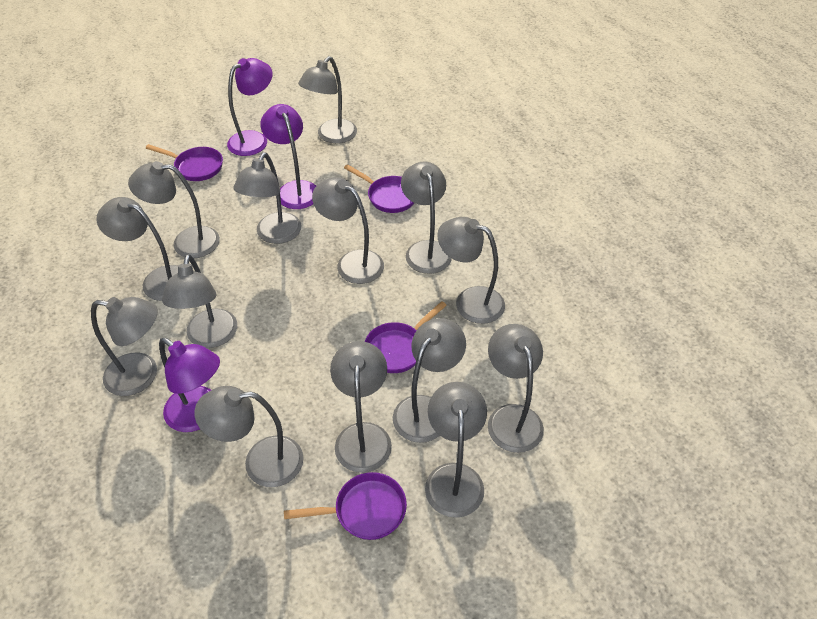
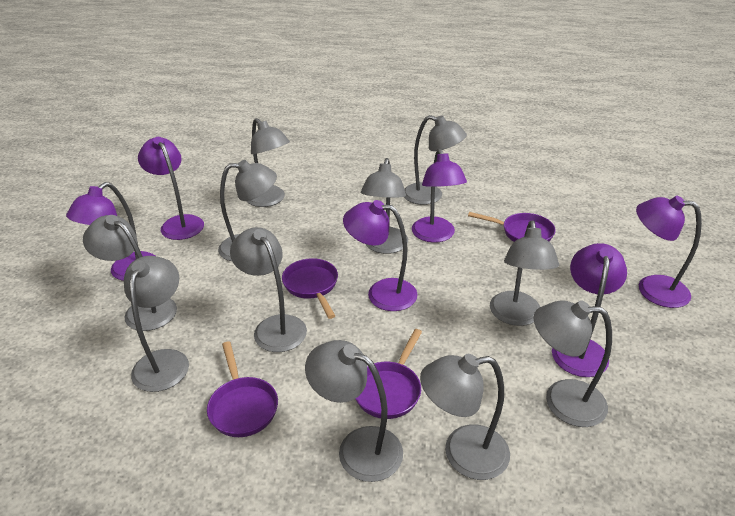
grey lamp: [91,297,158,396] [96,197,178,301] [128,161,220,258] [162,254,237,348] [195,386,304,487] [233,153,301,244] [298,56,357,144] [312,177,384,284] [330,341,392,473] [393,318,466,443] [401,162,452,274] [425,382,487,518] [437,217,505,324] [488,324,544,453] = 14 -> [83,215,177,331] [124,256,189,392] [218,160,277,261] [230,227,307,352] [247,118,290,207] [305,340,403,482] [361,158,408,254] [404,115,467,205] [420,354,510,480] [490,220,559,326] [534,300,612,427] = 11
purple lamp: [159,338,220,432] [227,58,273,156] [260,104,316,209] = 3 -> [66,182,155,281] [138,137,204,240] [343,200,417,311] [412,148,467,243] [552,243,627,377] [636,196,702,308] = 6

